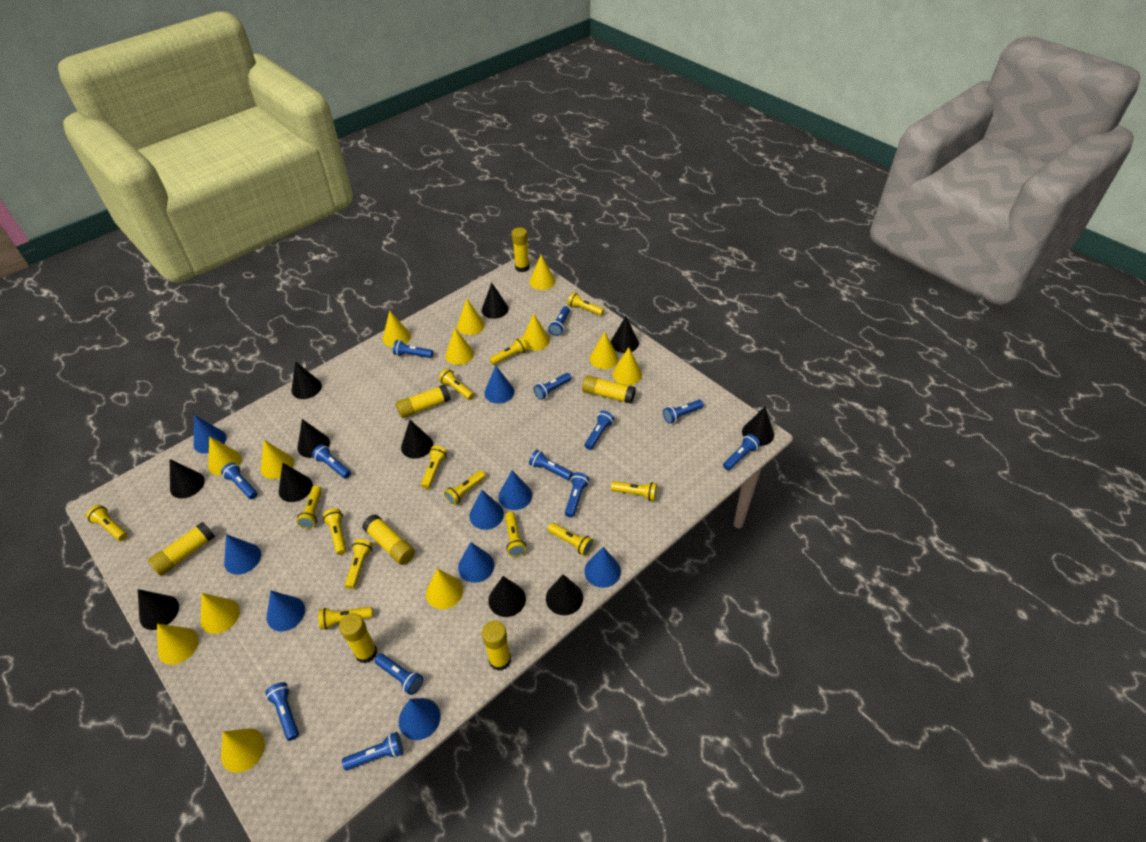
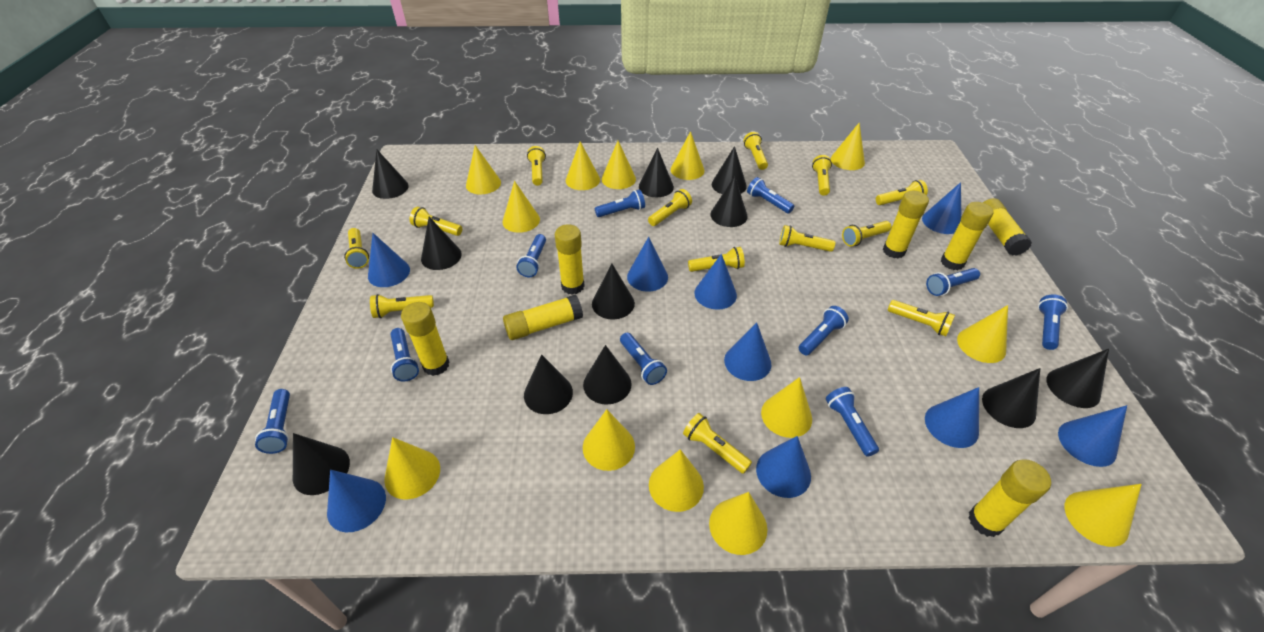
blue flashlight: [221,462,257,499] [265,682,299,741] [312,444,351,479] [342,732,403,771] [374,653,423,695] [393,340,433,358] [529,450,573,480] [534,373,571,400] [548,306,570,336] [565,472,589,518] [585,411,614,450] [663,400,704,424] [723,434,760,471] = 13 -> [255,389,290,454] [390,328,419,382] [516,234,546,277] [595,189,645,217] [620,333,667,385] [747,177,794,213] [799,306,849,355] [826,387,879,457] [926,268,980,296] [1038,294,1068,350] = 10

